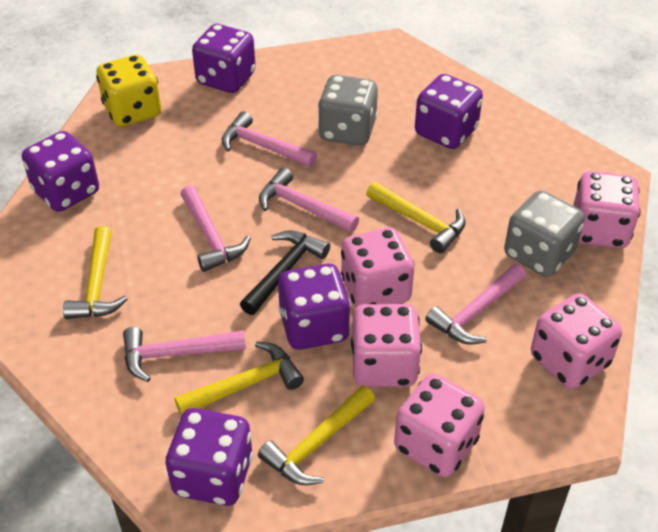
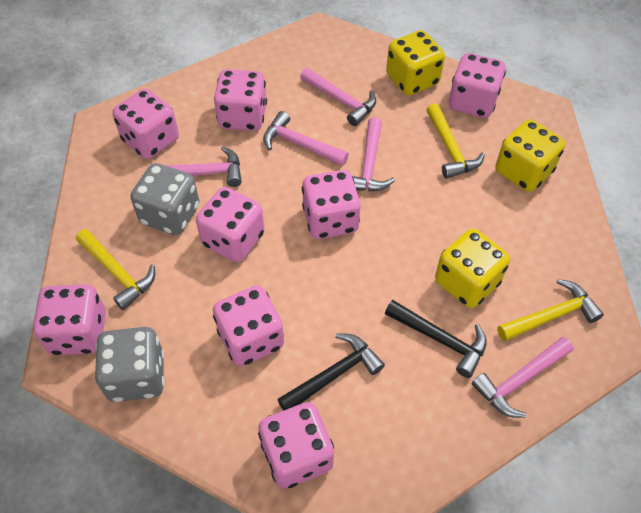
black hammer: [240,230,330,315] = 1 -> [277,334,385,411] [385,300,487,378] = 2
pink dice: [341,228,415,307] [351,304,422,387] [394,374,485,477] [531,293,622,389] [573,171,641,248] = 5 -> [33,284,106,355] [112,89,179,159] [196,187,265,262] [213,285,284,367] [214,69,267,131] [258,402,334,489] [302,170,361,239] [449,53,506,118] = 8
purple dice: [22,131,99,212] [166,408,253,506] [192,24,256,93] [278,264,351,350] [415,74,483,149] = 5 -> none = 0
yellow dice: [96,55,161,127] = 1 -> [386,30,445,96] [435,229,510,308] [495,120,565,192] = 3
yellow hammer: [63,226,128,319] [174,341,304,416] [258,385,375,485] [366,182,466,253] = 4 -> [76,229,155,310] [426,103,485,179] [497,279,604,341] = 3

